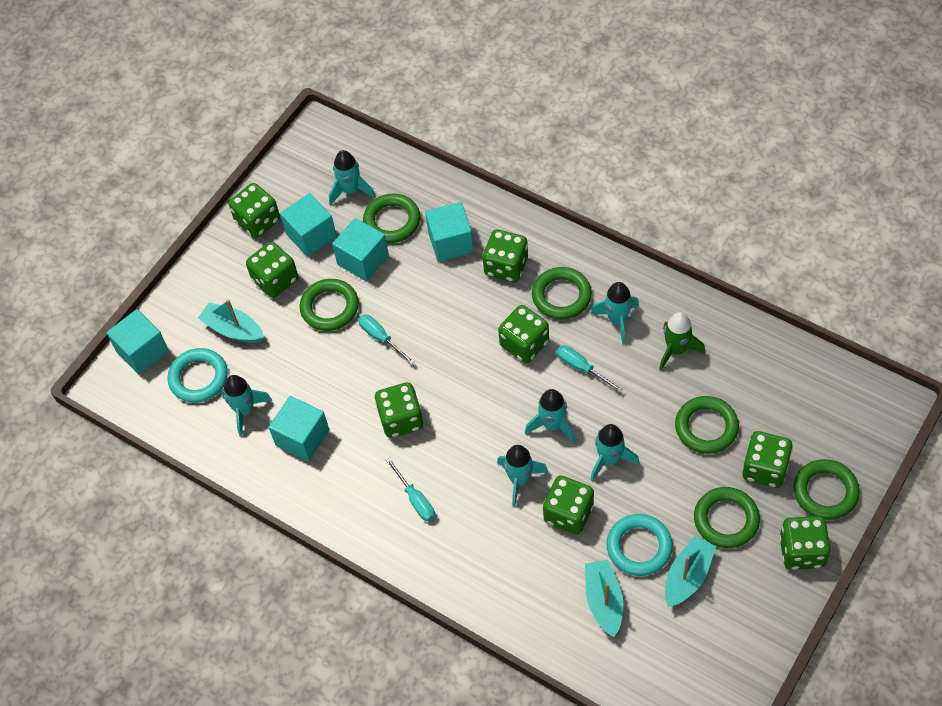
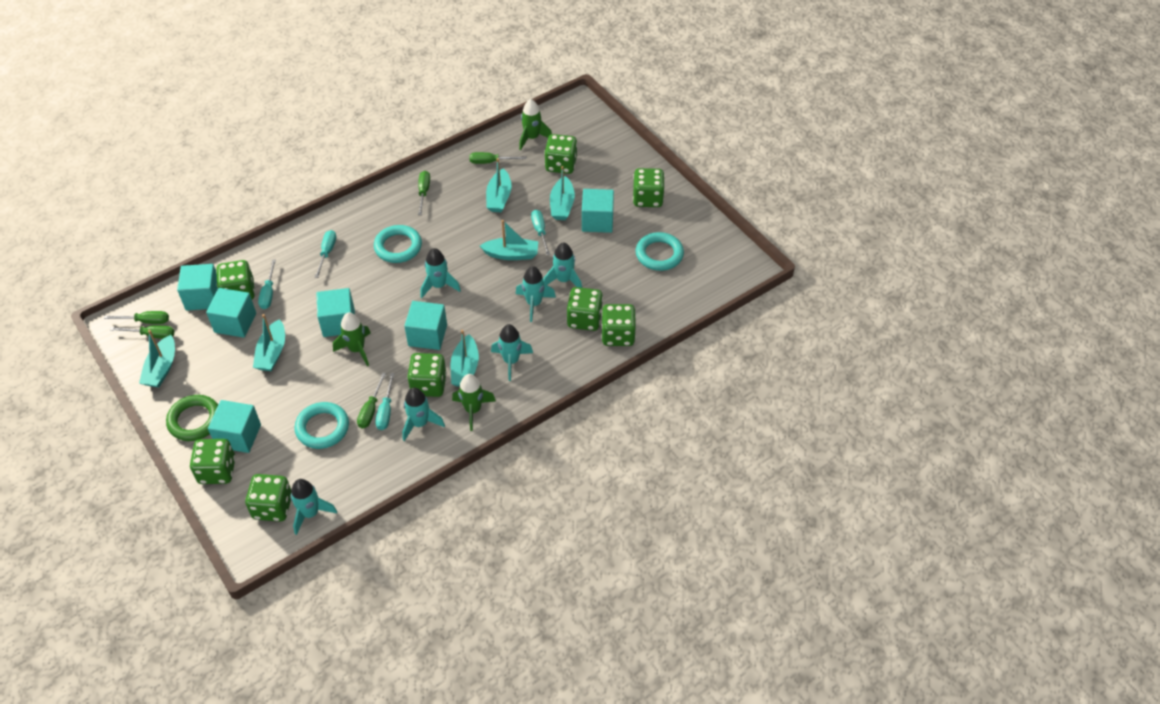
green ring: [300,279,359,331] [363,193,420,243] [532,267,592,320] [675,396,739,454] [694,487,760,548] [793,459,860,520] = 6 -> [166,395,218,441] = 1
green rocket: [659,312,705,371] = 1 -> [333,313,371,366] [452,374,496,431] [519,99,552,150] = 3
green screwdriver: none = 0 -> [104,311,169,324] [110,325,175,339] [357,372,386,429] [418,171,430,215] [469,152,527,164] = 5
turquoise boat: [198,300,264,343] [585,560,623,637] [665,536,716,607] = 3 -> [139,330,175,387] [253,314,285,371] [451,330,479,387] [480,220,538,260] [486,158,511,212] [550,166,575,220] = 6
turquoise cube: [106,309,169,374] [269,396,329,461] [280,193,337,257] [332,218,389,281] [425,202,474,262] = 5 -> [177,264,218,310] [206,288,256,338] [208,400,261,453] [316,288,355,337] [404,301,447,350] [582,189,614,233] = 6
turquoise ring: [167,348,228,403] [606,514,673,576] = 2 -> [294,402,349,449] [374,225,422,263] [636,232,684,271] = 3
turquoise screwdriver: [358,314,415,365] [386,457,435,521] [557,345,622,392] = 3 -> [258,259,276,309] [314,230,336,278] [375,373,395,430] [531,210,550,255] = 4

